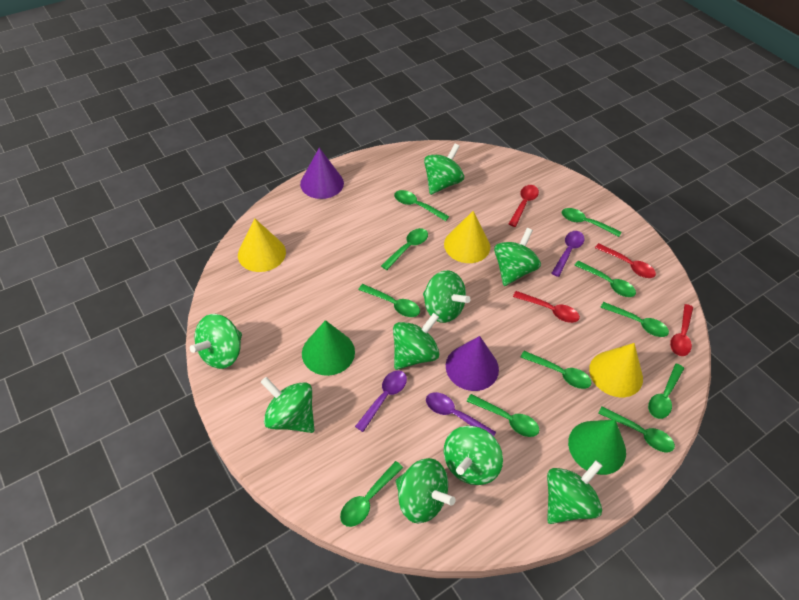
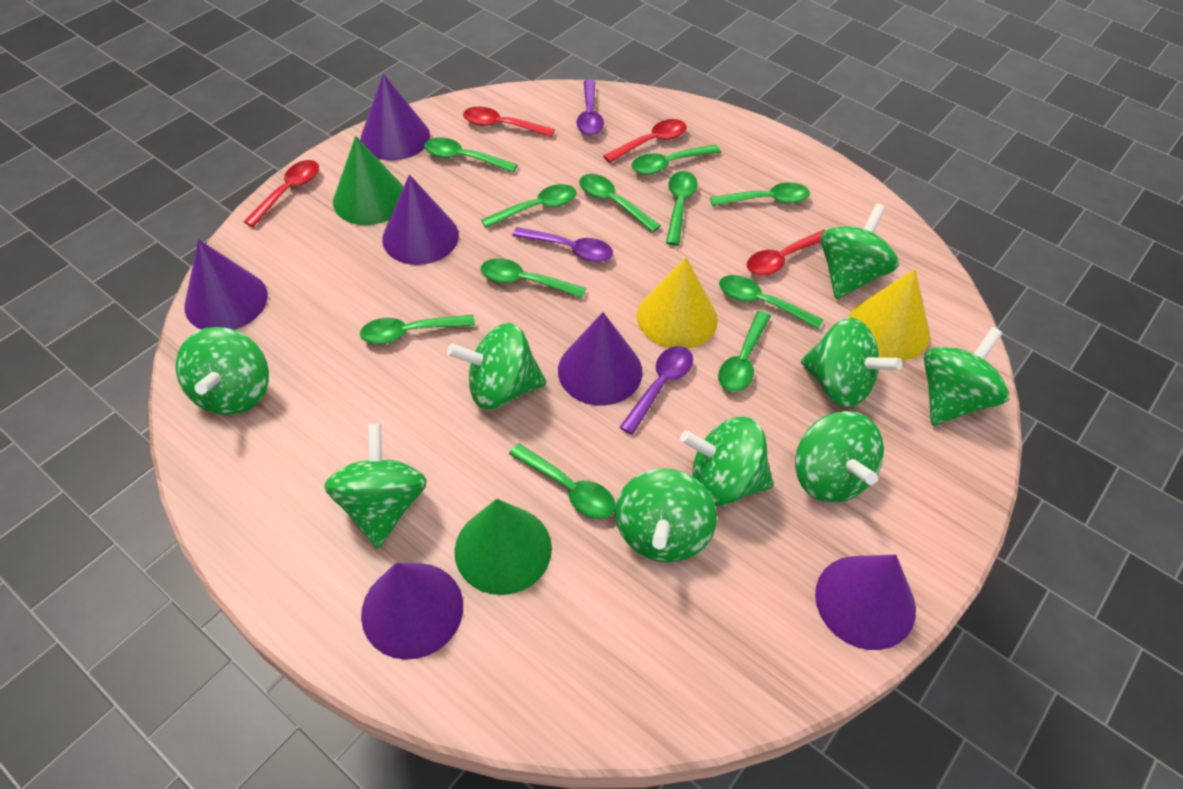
purple cone: [300,148,344,199] [446,336,499,391] = 2 -> [185,239,268,330] [360,74,430,161] [361,563,463,660] [382,174,459,265] [558,312,642,406] [815,555,916,650] = 6
yellow cone: [238,219,286,272] [444,211,490,263] [589,343,643,397] = 3 -> [637,257,718,349] [849,269,930,361] = 2

